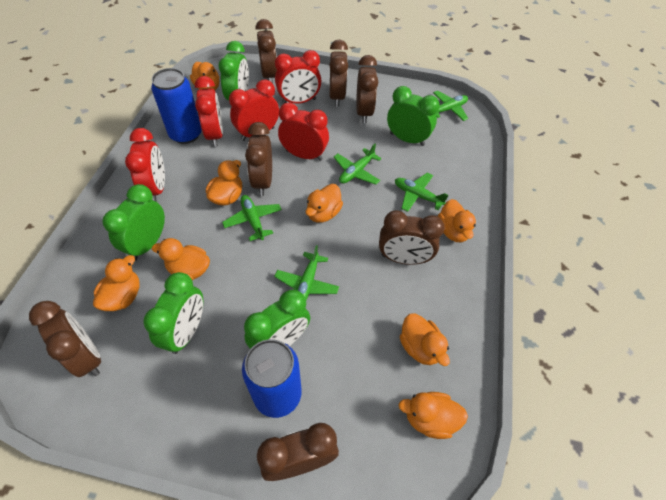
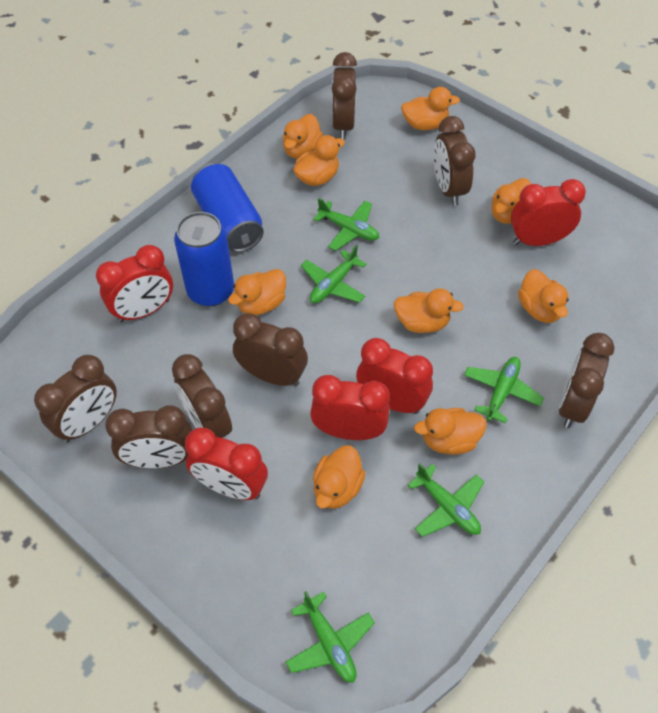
green clock: [103,184,165,261] [143,272,203,354] [219,41,249,101] [244,289,310,349] [387,86,440,146] = 5 -> none = 0
orange duck: [93,255,139,311] [152,238,210,280] [190,62,219,90] [206,160,242,206] [306,184,343,223] [399,392,468,439] [400,313,450,366] [438,199,476,242] = 8 -> [228,269,286,315] [283,114,323,159] [293,135,345,186] [313,446,365,509] [394,288,464,333] [401,87,460,130] [414,408,487,455] [492,178,531,224] [518,269,569,323] = 9

